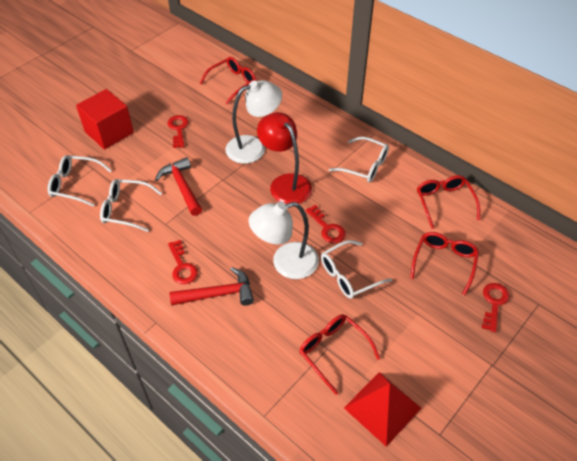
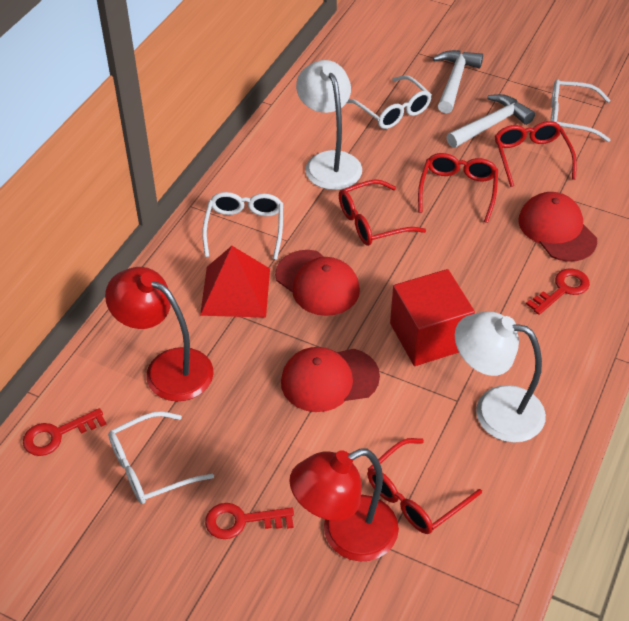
red cap: none = 0 -> [275,250,360,316] [281,347,380,412] [518,192,597,262] = 3
red hammer: [155,157,202,216] [169,267,254,306] = 2 -> none = 0
red key: [168,115,189,148] [168,240,198,284] [305,205,346,243] [482,283,509,332] = 4 -> [23,408,106,456] [205,503,294,539] [526,268,590,315] = 3
red lamp: [257,112,312,204] = 1 -> [105,267,214,402] [289,449,399,562] = 2
white hammer: none = 0 -> [433,50,483,113] [446,94,535,148] = 2

